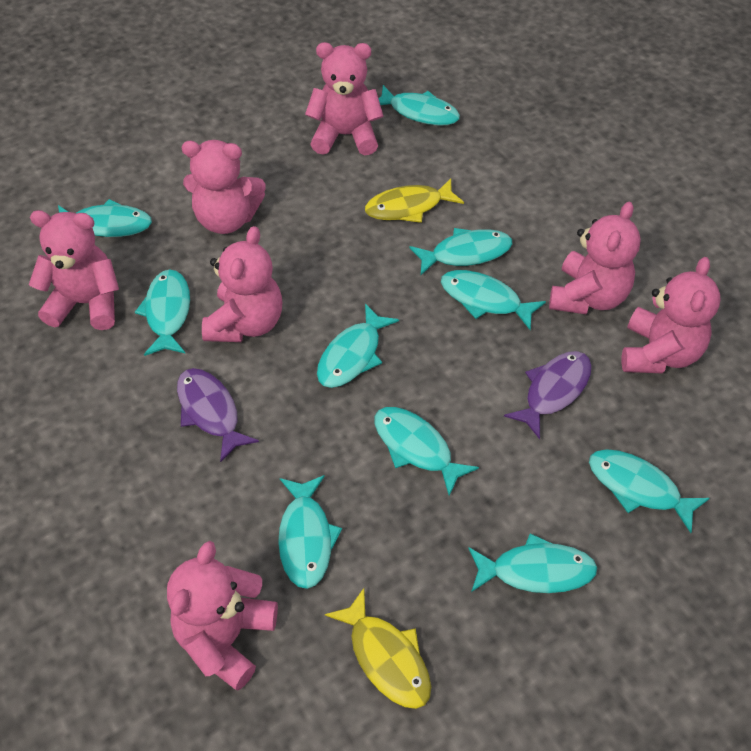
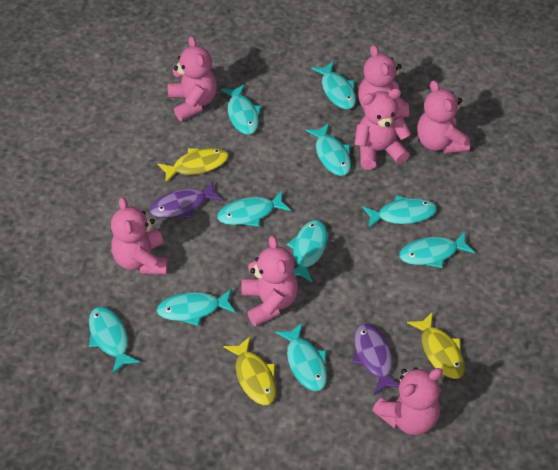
yellow fish: [325,588,431,709] [365,178,464,223] = 2 -> [157,147,229,184] [223,337,276,405] [407,312,465,379] = 3

